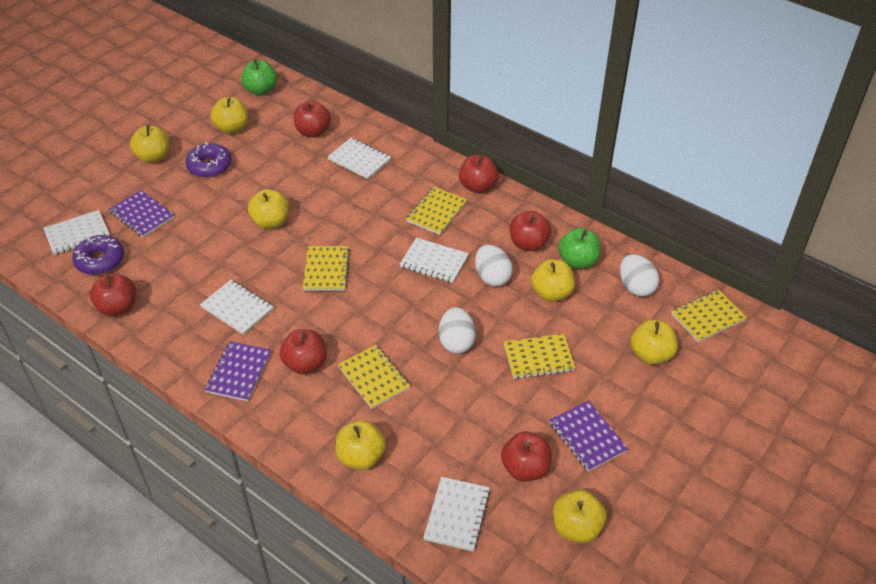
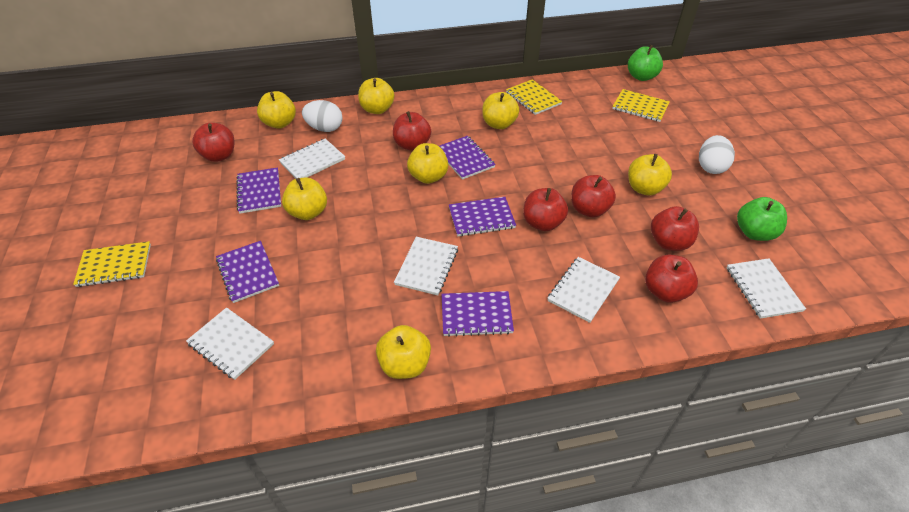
purple donut: [72,235,124,275] [185,143,232,178] = 2 -> none = 0
purple notebook: [109,190,174,237] [205,341,271,401] [550,401,628,471] = 3 -> [216,241,279,303] [236,167,281,214] [439,136,496,180] [442,291,514,337] [449,197,516,236] = 5
white egg: [439,307,476,354] [475,245,513,286] [620,254,659,297] = 3 -> [302,100,343,132] [699,135,735,174] = 2
yellow notebook: [303,246,350,291] [338,345,410,409] [406,187,467,235] [504,334,575,379] [671,290,747,342] = 5 -> [73,241,151,287] [506,79,562,115] [612,89,670,122] = 3

